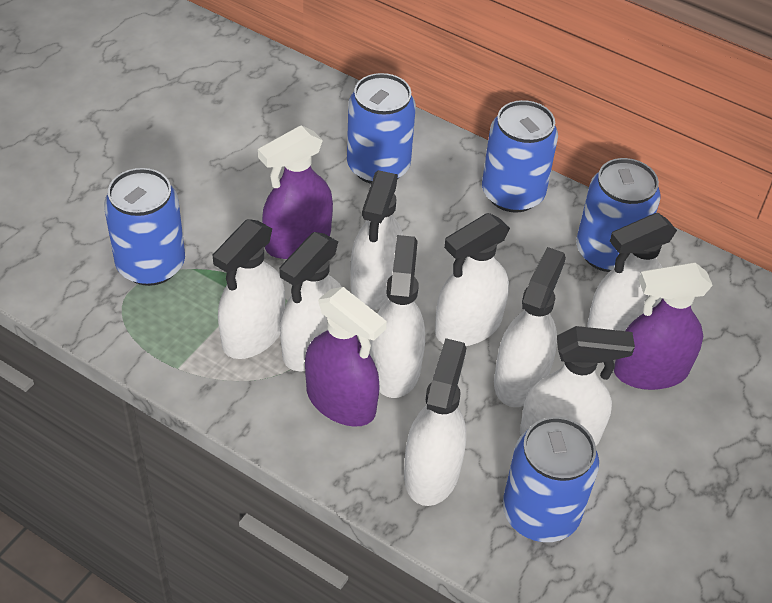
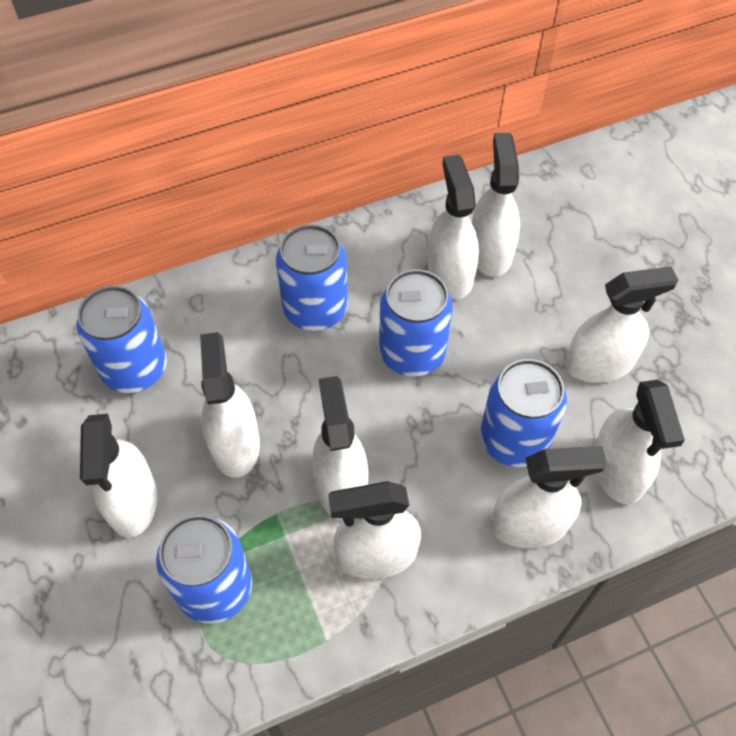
purple spray bottle: [258,125,333,259] [305,287,387,427] [614,263,713,390] = 3 -> none = 0

